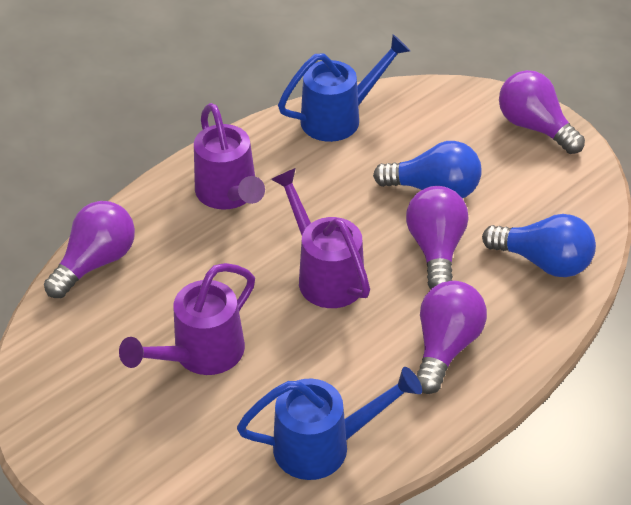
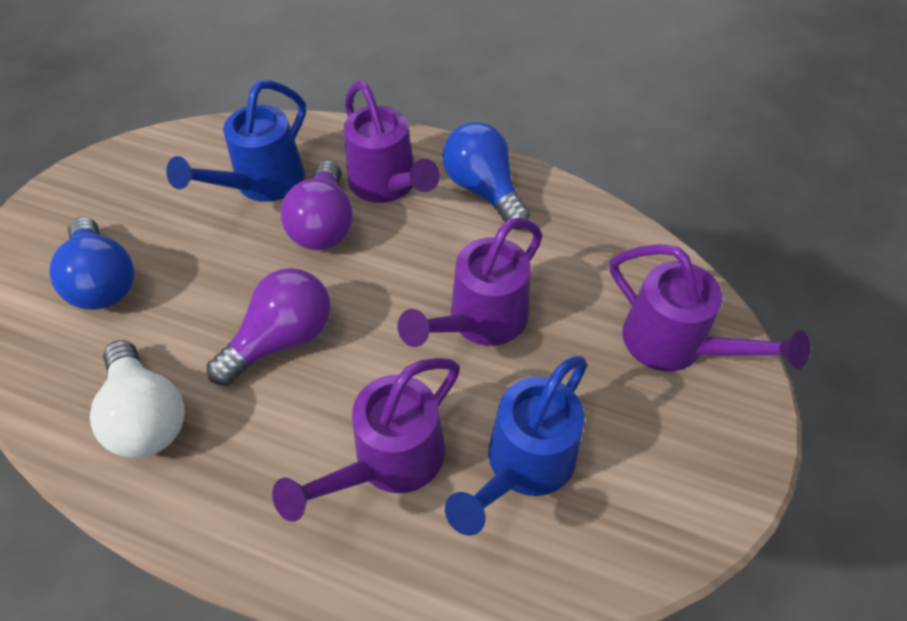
purple light bulb: [44,201,135,298] [406,186,468,289] [417,281,487,394] [499,70,585,154] = 4 -> [207,268,331,386] [280,160,353,250] = 2
purple watering can: [119,263,255,375] [194,103,265,210] [271,168,370,308] = 3 -> [272,358,460,522] [344,81,440,203] [397,218,543,347] [610,244,810,371] = 4
white light bulb: none = 0 -> [90,340,185,458] = 1

